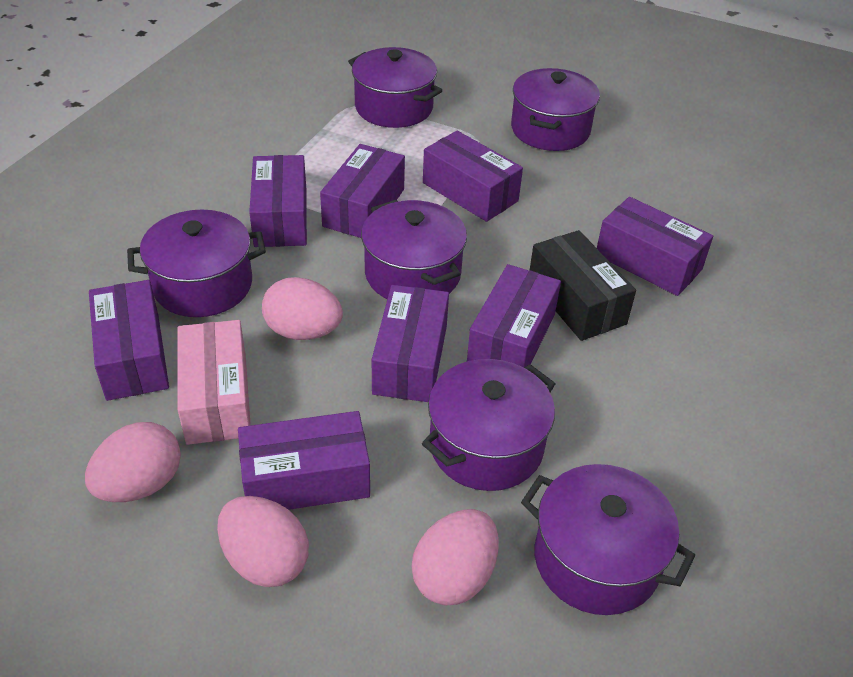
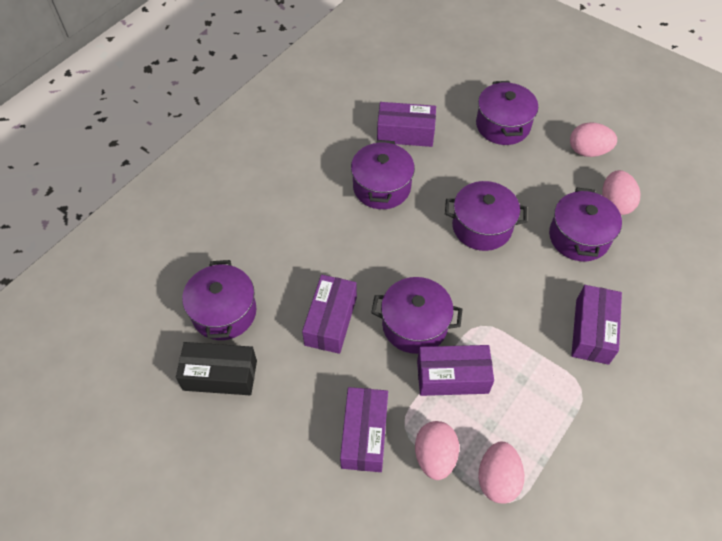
pink box: [178,320,251,445] = 1 -> none = 0
purple box: [89,280,169,401] [238,411,370,510] [249,155,307,247] [320,144,405,238] [372,285,449,402] [423,131,523,222] [467,264,561,367] [597,197,713,296] = 8 -> [302,275,357,354] [340,387,388,472] [377,102,436,147] [417,345,494,396] [571,285,622,365] = 5

